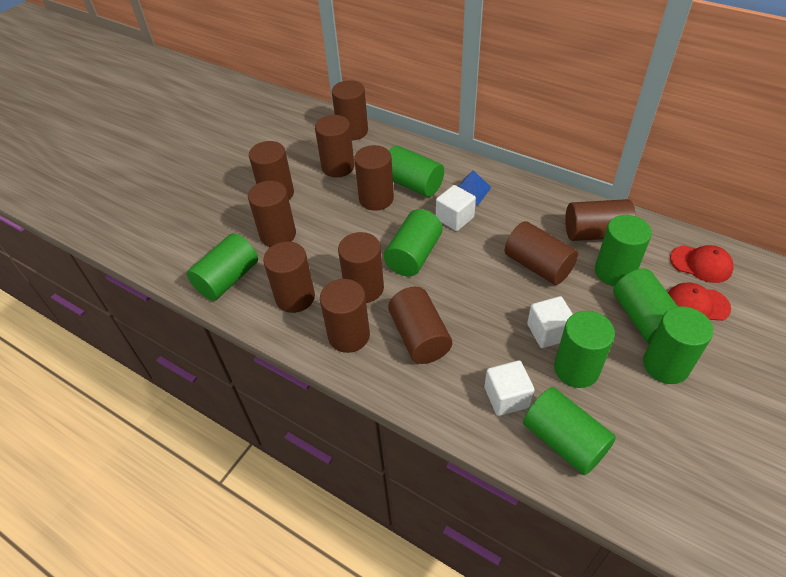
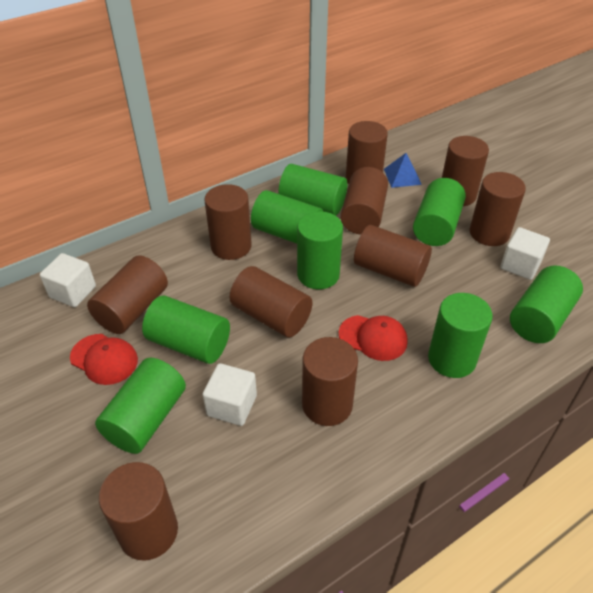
brown cylinder: [248,181,296,247] [249,141,294,200] [263,242,315,313] [315,115,354,178] [320,279,370,353] [332,80,368,140] [338,232,384,303] [354,145,394,211] [388,287,452,364] [505,221,578,285] [565,199,636,241] = 11 -> [87,256,168,334] [99,462,178,560] [204,184,252,260] [230,266,312,338] [302,337,358,426] [341,167,388,235] [346,121,388,184] [354,225,432,287] [442,136,489,206] [470,172,526,246] = 10

